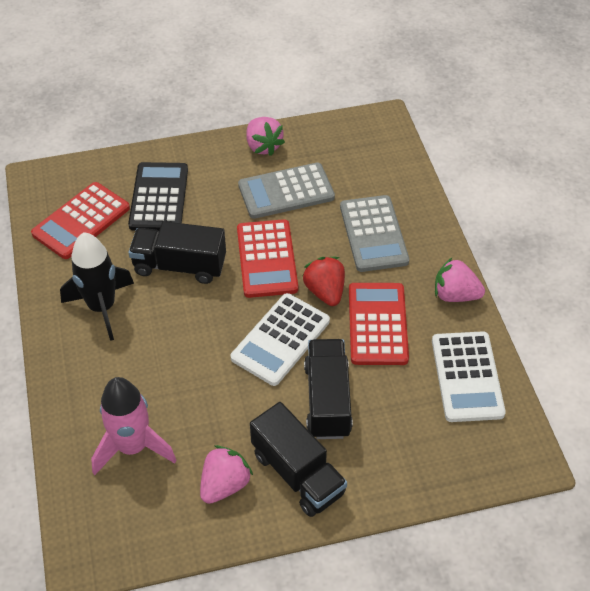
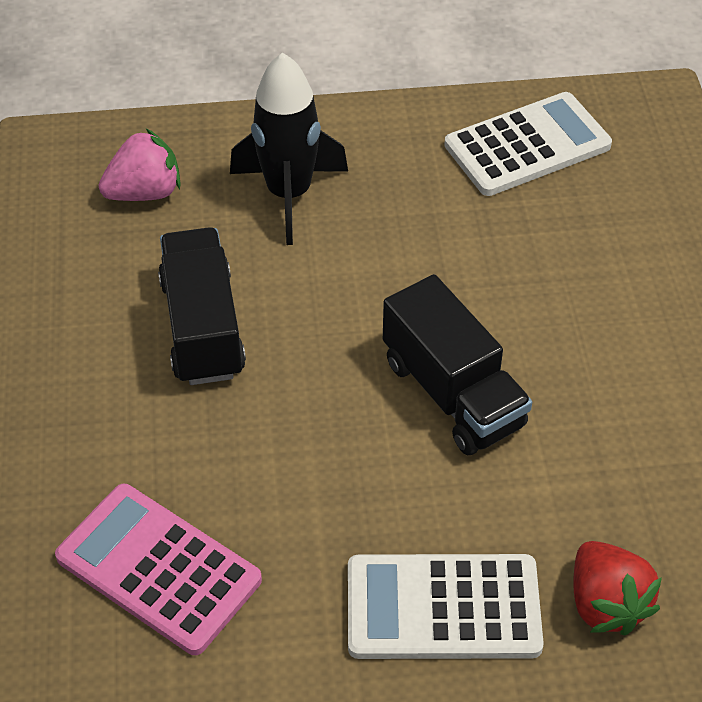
black calculator: [128,162,188,231] = 1 -> none = 0
black truck: [128,221,226,284] [250,402,347,517] [304,339,353,439] = 3 -> [158,227,246,385] [383,274,532,455] = 2
grey calculator: [238,163,335,219] [340,195,409,272] = 2 -> none = 0
pink calculator: none = 0 -> [55,484,262,655] = 1
pink rocket: [91,377,176,475] = 1 -> none = 0
pink strawberry: [200,445,253,504] [246,117,285,156] [435,258,485,302] = 3 -> [99,129,181,201] = 1
red calculator: [31,182,130,259] [237,219,298,298] [349,283,409,365] = 3 -> none = 0

